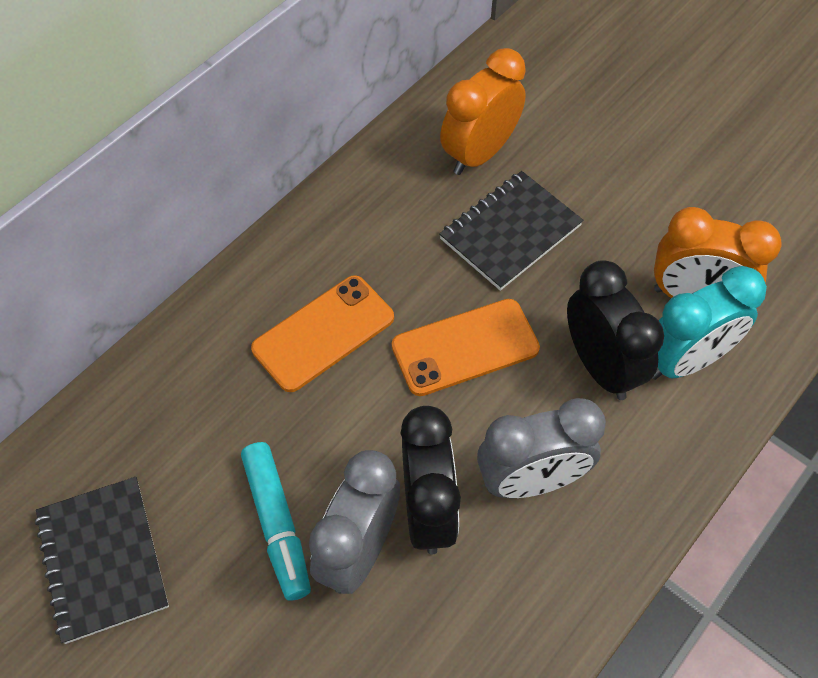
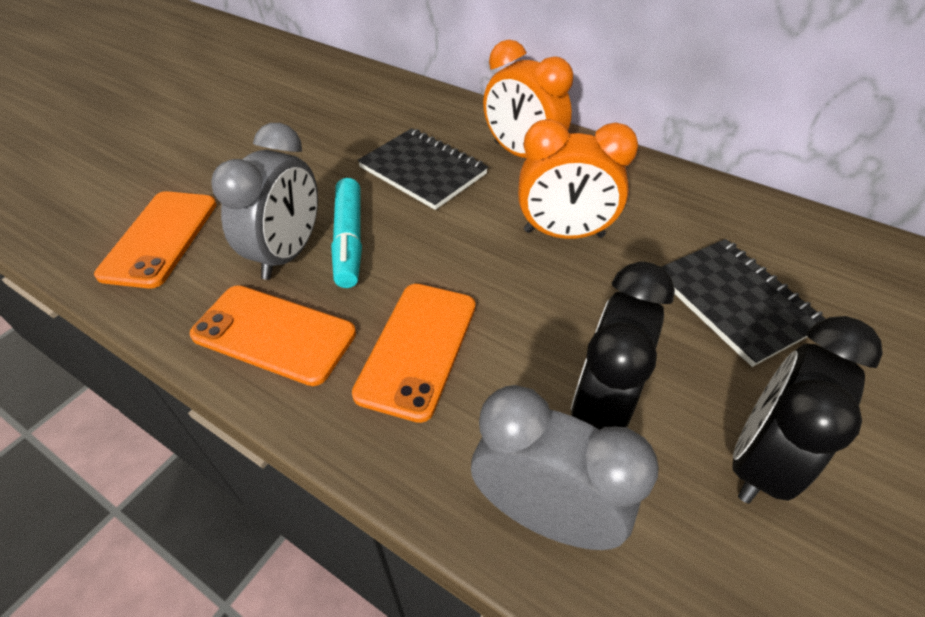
orange phone: [251,275,394,392] [392,299,540,396] = 2 -> [94,191,217,289] [189,285,356,386] [352,284,475,423] = 3
turquoise clock: [652,266,767,380] = 1 -> none = 0

